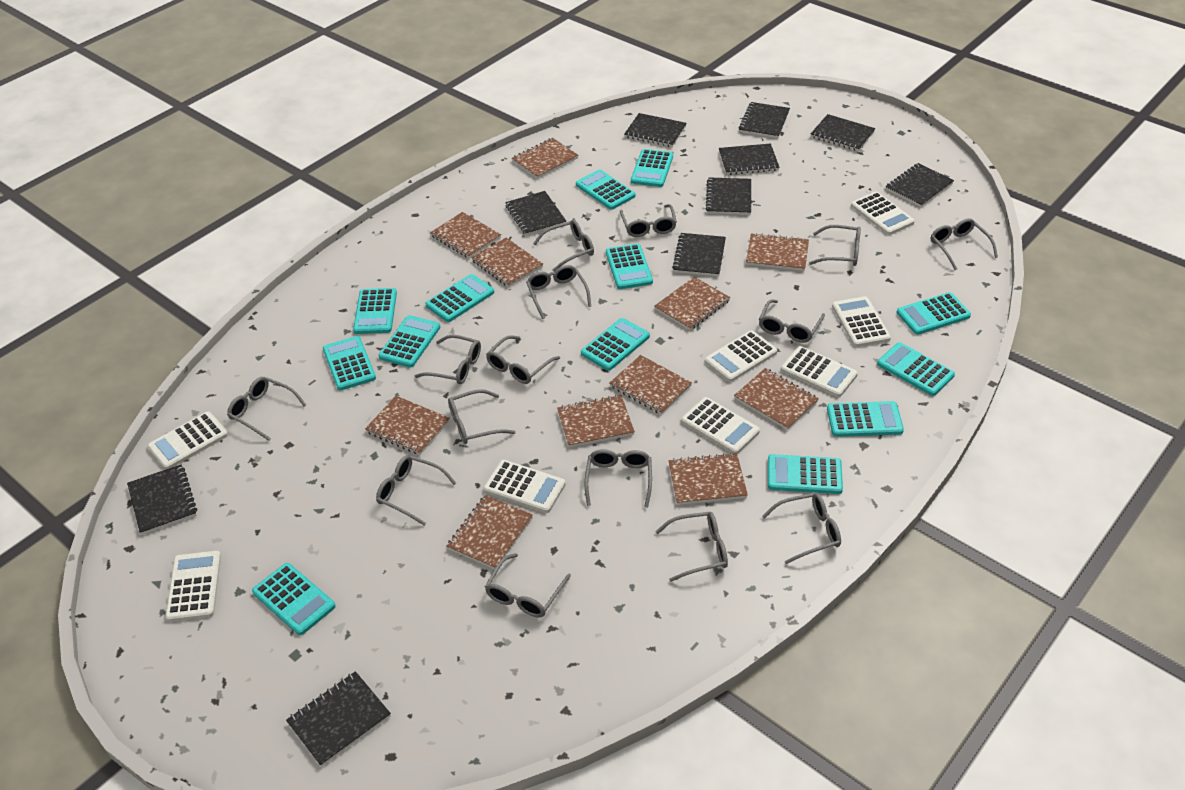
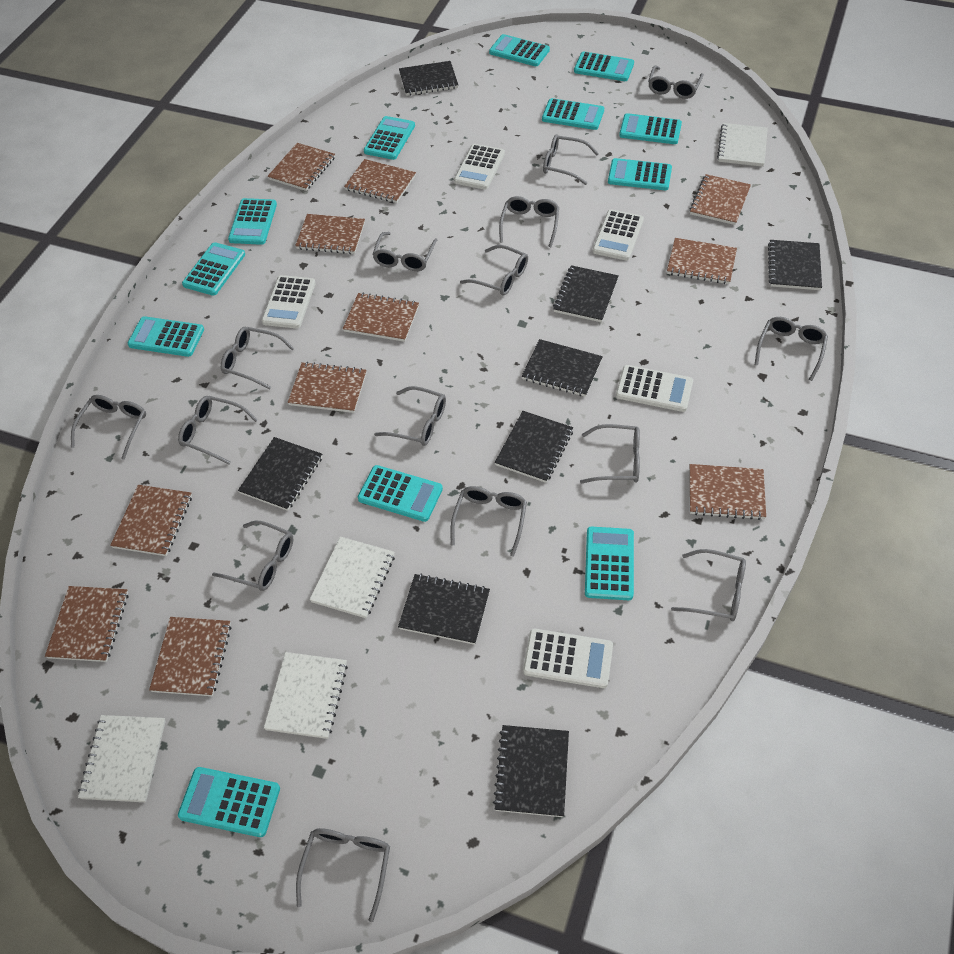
black notebook: [127,465,197,535] [286,671,391,767] [505,191,566,236] [624,113,687,147] [672,233,726,277] [706,177,751,215] [719,143,780,175] [739,102,790,138] [811,114,875,151] [886,163,954,207] = 10 -> [238,437,322,511] [398,574,490,645] [399,61,458,96] [493,725,569,817] [495,411,573,483] [522,339,603,397] [553,265,619,322] [768,240,822,290] = 8
turquoise calculator: [252,563,336,635] [323,336,376,391] [353,288,397,334] [379,315,441,368] [425,274,494,322] [576,169,636,210] [581,318,650,371] [606,244,653,289] [631,149,673,187] [768,454,843,494] [827,401,904,437] [877,342,955,396] [897,292,971,335] = 13 -> [128,316,204,357] [178,767,280,837] [182,242,245,296] [228,198,277,245] [358,465,443,522] [364,116,415,160] [489,34,550,66] [542,98,604,130] [574,52,634,81] [585,527,634,600] [608,158,672,190] [619,113,682,144] = 12
white calculator: [147,412,228,470] [165,551,221,622] [483,460,566,513] [681,397,760,454] [705,330,777,382] [781,346,858,397] [832,296,891,347] [851,192,915,235] = 8 -> [262,275,316,328] [454,144,505,189] [523,629,613,688] [593,209,644,261] [616,365,693,412] = 5
white notebook: none = 0 -> [78,715,166,802] [264,652,348,739] [310,537,395,618] [717,123,768,167] = 4

